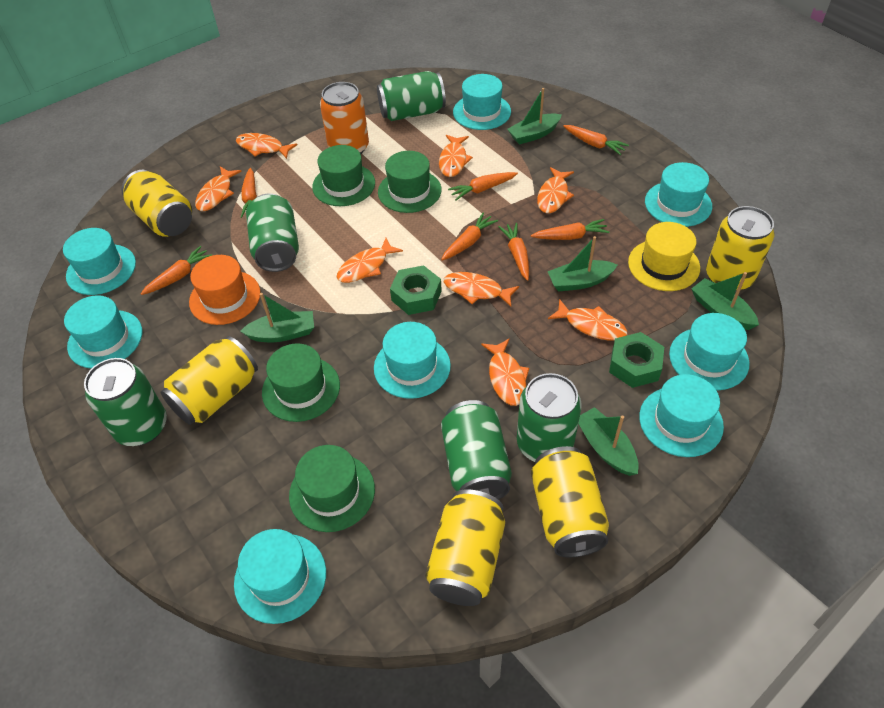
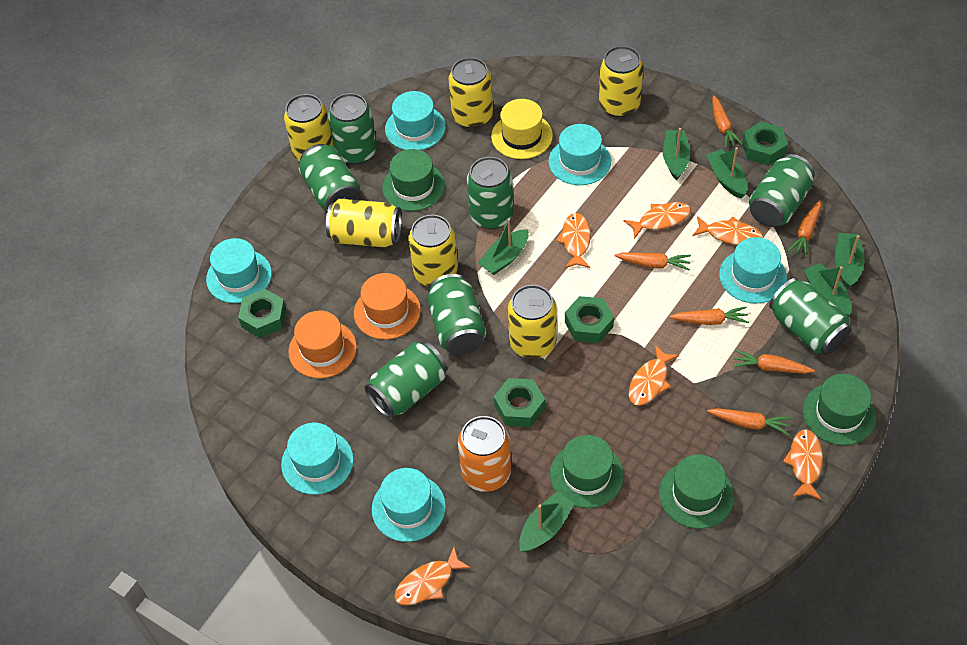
green boat: [240,293,314,342] [507,88,562,145] [547,236,617,292] [578,407,639,476] [692,272,759,330] = 5 -> [478,218,529,275] [519,492,574,552] [663,128,690,181] [706,147,748,199] [804,263,851,316] [835,233,865,288] = 6
green can: [84,358,167,446] [246,193,299,272] [377,71,446,121] [441,400,512,500] [517,373,582,462] = 5 -> [298,144,360,210] [328,93,377,165] [365,341,447,418] [427,274,486,355] [467,157,513,229] [749,154,815,227] [769,278,852,355] = 7
green nut: [390,265,442,315] [609,332,664,388] = 2 -> [238,289,286,338] [494,378,545,427] [565,296,614,343] [742,122,788,166] = 4
orange carrot: [141,246,212,295] [241,168,257,218] [441,212,498,261] [448,172,518,201] [498,223,529,281] [531,219,610,240] [563,125,629,155] = 7 -> [614,252,691,271] [669,307,749,325] [707,408,791,435] [712,95,743,148] [733,350,815,374] [787,200,821,258] = 6
orange fish: [195,167,242,211] [236,133,298,159] [337,238,403,283] [439,135,473,177] [444,272,519,307] [481,338,529,406] [537,167,574,213] [548,299,628,341] = 8 -> [394,547,471,605] [556,213,591,268] [624,202,691,239] [629,345,679,406] [692,216,763,245] [783,429,823,500] = 6
orange hat: [189,255,261,325] = 1 -> [288,311,357,378] [354,273,421,340] = 2
turquoise hat: [63,228,136,295] [64,295,142,369] [234,529,326,624] [374,322,451,399] [453,74,511,130] [639,374,724,457] [645,162,712,227] [669,313,750,390] = 8 -> [206,238,272,303] [281,423,354,495] [372,468,446,542] [385,91,446,150] [549,124,611,185] [719,237,787,304] = 6
yellow can: [121,170,192,237] [161,336,258,425] [425,489,505,606] [531,446,609,558] [706,206,774,291] = 5 -> [284,94,334,161] [326,199,402,247] [408,215,458,287] [449,57,493,129] [508,285,557,359] [599,46,643,117] = 6

